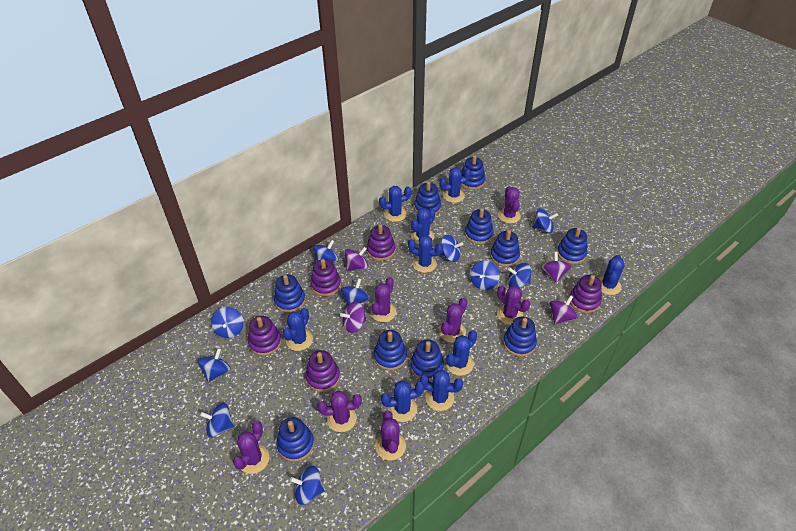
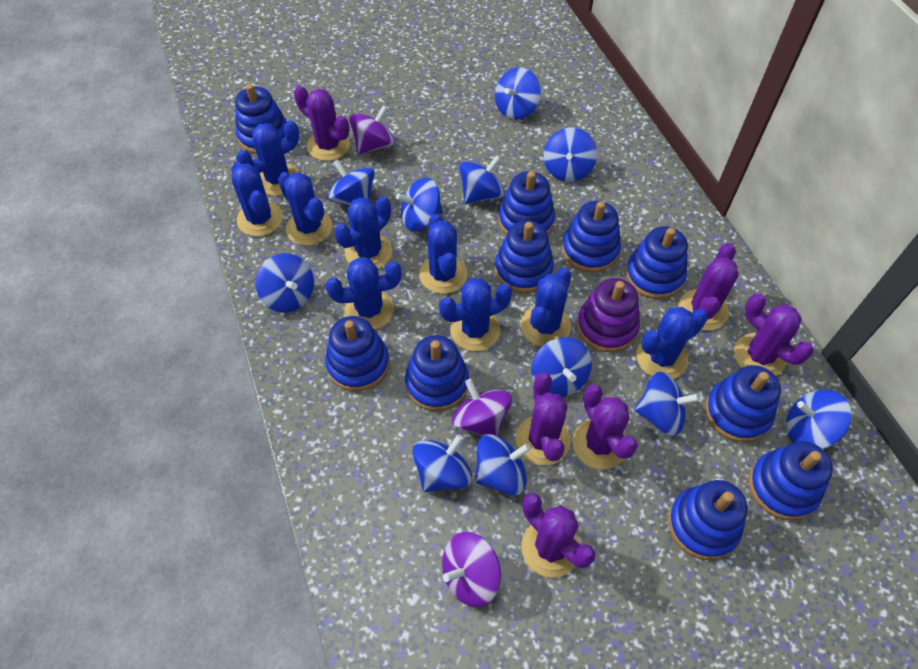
blue spinning top: [197,348,231,382] [200,403,235,438] [211,307,244,338] [290,466,325,505] [313,240,339,262] [341,278,370,305] [441,235,463,262] [470,261,500,290] [508,263,531,288] [532,208,558,233] = 10 -> [256,253,314,312] [328,159,375,206] [396,177,443,232] [412,434,472,492] [459,155,504,204] [475,434,531,496] [495,68,541,120] [531,337,592,397] [543,127,597,182] [635,372,700,436] [786,390,852,449] = 11
purple cactus: [233,421,269,474] [317,390,362,432] [370,277,396,322] [376,411,406,460] [439,298,467,343] [497,285,530,325] [498,186,521,223] = 7 -> [294,86,350,161] [516,372,571,465] [521,493,596,578] [573,384,638,469] [679,243,739,330] [734,294,813,376] = 6
purple spinning top: [340,302,366,333] [345,247,369,271] [541,252,571,283] [549,295,578,324] = 4 -> [349,105,395,155] [442,532,501,607] [452,379,512,436] = 3
purple stacking toy: [248,316,282,356] [305,350,340,392] [310,259,341,296] [367,224,396,261] [569,275,602,313] = 5 -> [577,278,640,352] = 1

